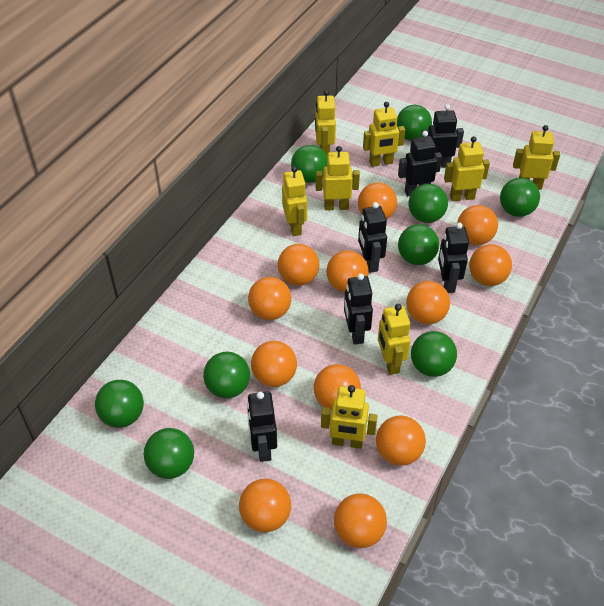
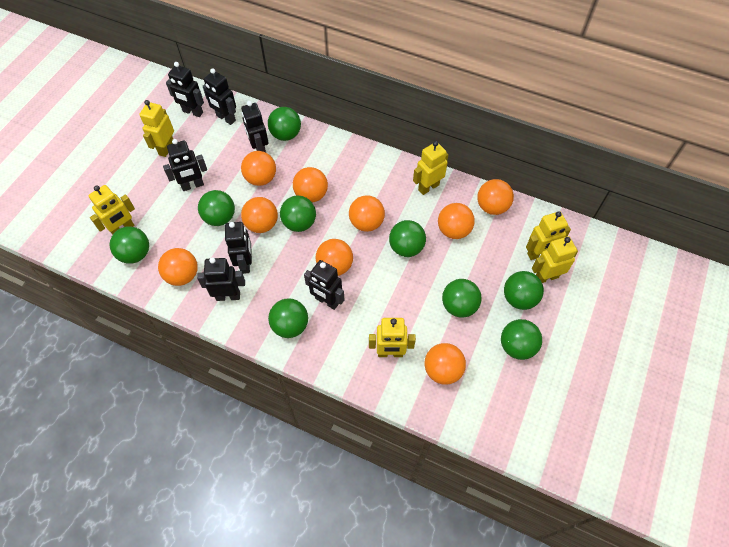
black robot: [247,392,277,462] [344,274,373,344] [358,202,387,273] [398,131,442,196] [421,104,464,168] [438,223,469,293] = 6 -> [163,139,207,191] [166,62,204,117] [197,257,245,301] [203,68,236,125] [225,222,252,274] [241,101,269,152] [304,260,344,310] = 7
orange ball: [239,479,291,532] [248,277,291,320] [251,341,297,387] [278,244,319,286] [314,364,361,411] [326,250,369,292] [334,494,387,548] [358,183,397,219] [376,415,426,466] [406,281,450,324] [457,205,498,245] [469,244,512,286] = 12 -> [158,248,198,286] [241,151,276,186] [241,197,278,233] [293,167,328,203] [316,239,353,276] [349,195,385,232] [424,343,466,385] [438,203,475,239] [477,179,514,215] = 9
yellow robot: [282,166,307,236] [315,90,336,155] [316,146,360,210] [321,385,378,449] [363,102,405,167] [378,304,410,375] [444,136,490,201] [513,125,560,190] = 8 -> [88,185,135,235] [139,100,174,157] [369,318,416,357] [413,141,448,195] [526,211,571,260] [532,236,578,283] = 6

